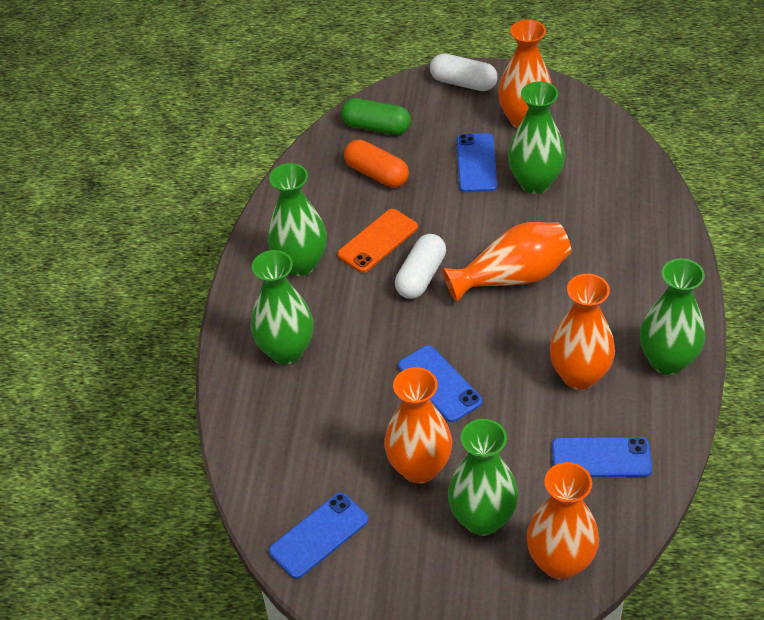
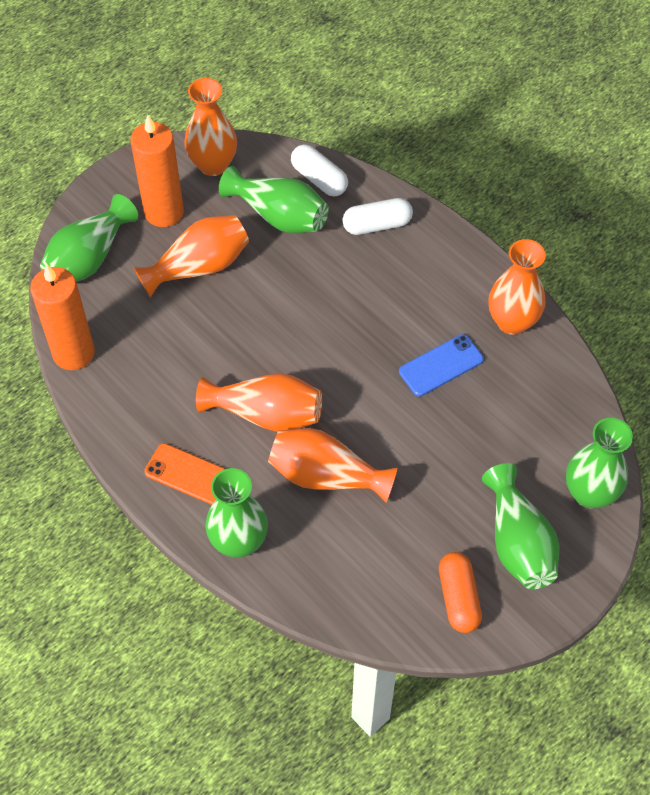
blue phone: [269,492,369,579] [398,345,483,422] [457,133,497,192] [552,437,652,477] = 4 -> [399,334,484,397] = 1
green capsule: [341,98,411,135] = 1 -> none = 0
orange candle: none = 0 -> [30,264,95,370] [131,115,184,227] = 2

